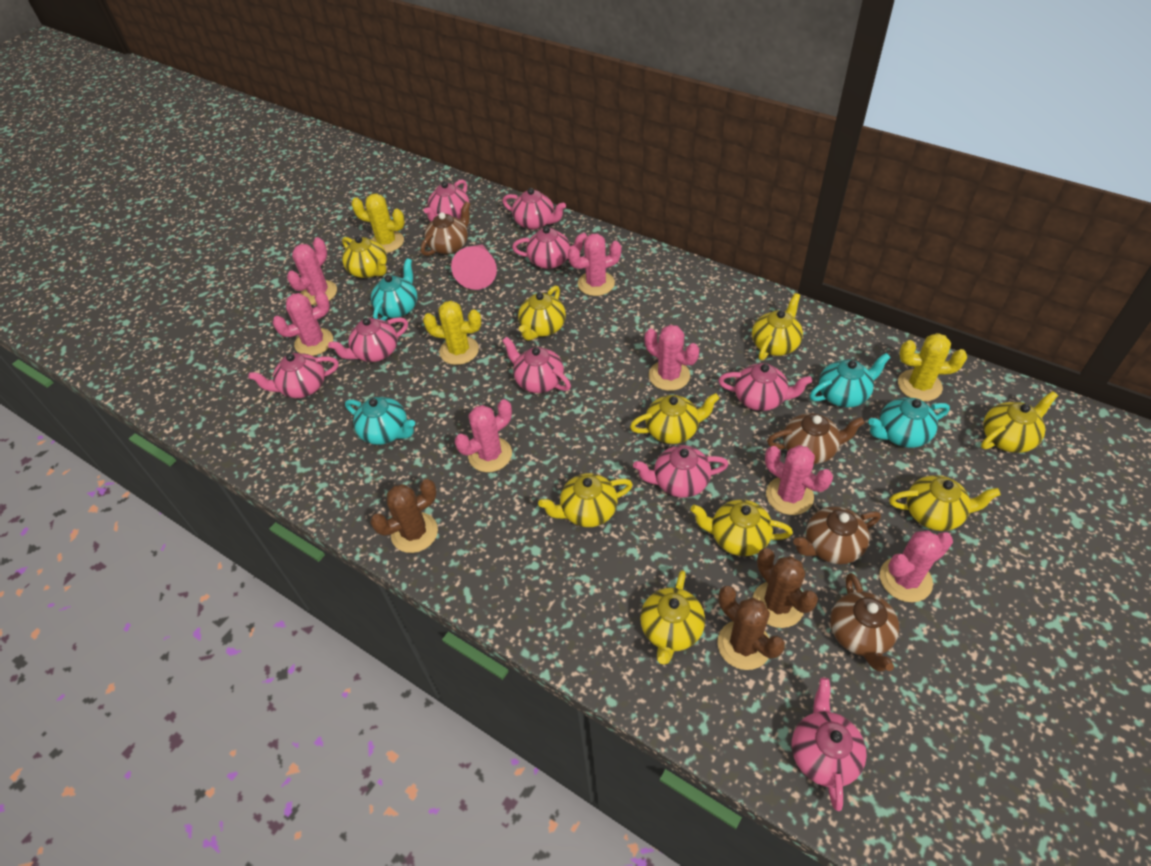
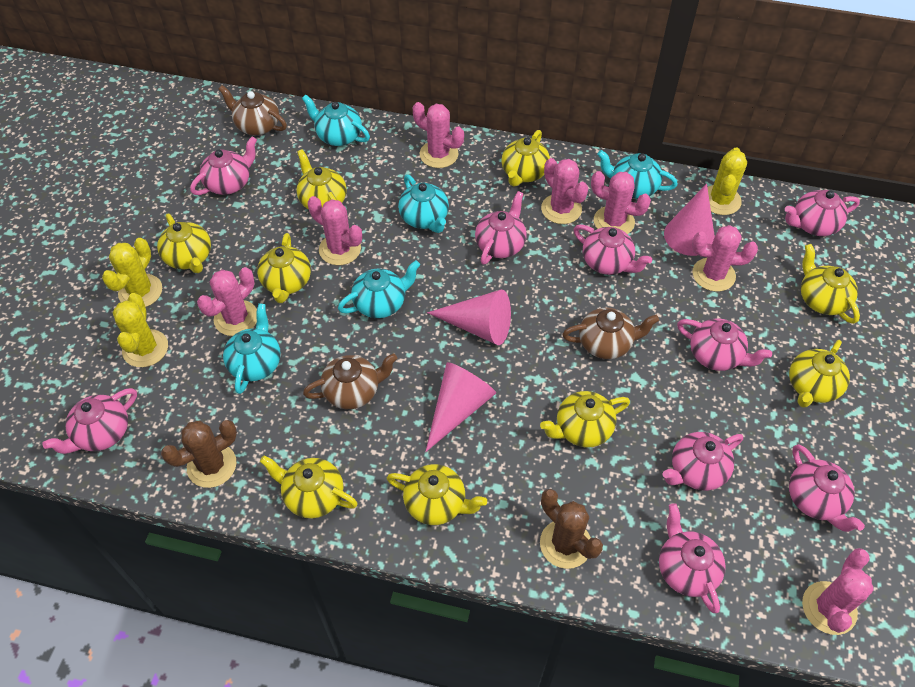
brown cactus: [370,479,438,553] [717,586,785,670] [753,548,818,628] = 3 -> [161,420,237,488] [540,489,603,569] = 2
brown teapot: [420,201,470,256] [767,413,865,464] [793,507,881,564] [830,573,899,671] = 4 -> [218,85,287,135] [303,353,397,409] [562,308,659,359] = 3
pink cone: [451,244,497,290] = 1 -> [425,362,496,452] [427,290,511,345] [664,184,715,256] = 3
turquoise teapot: [345,397,415,445] [371,258,417,321] [810,353,891,408] [868,398,950,448] = 4 -> [223,303,281,394] [302,95,370,146] [338,260,420,318] [398,174,449,233] [597,150,678,199] = 5

